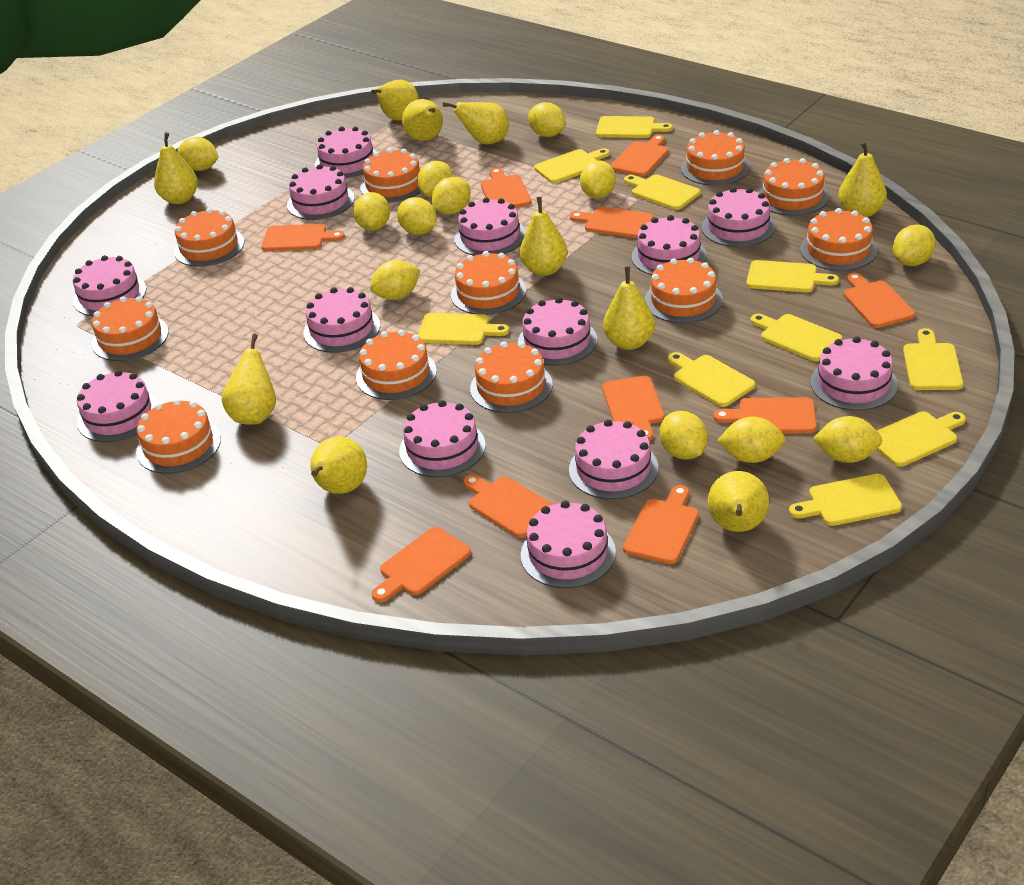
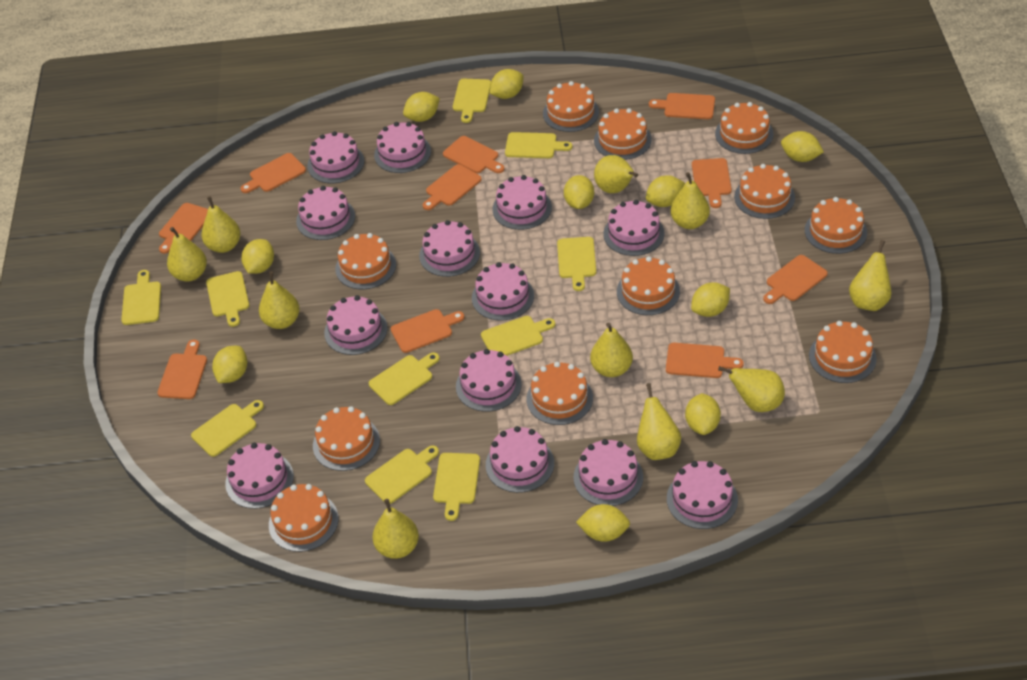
yellow lemon: [177,137,219,171] [353,192,390,231] [370,260,420,300] [397,197,437,235] [417,161,453,198] [432,177,471,214] [528,102,565,137] [580,160,616,199] [660,411,708,460] [717,417,785,463] [813,416,883,463] [893,225,936,266] = 12 -> [212,346,247,383] [241,239,274,274] [403,92,440,122] [490,69,524,99] [564,175,594,209] [576,504,630,542] [646,175,685,207] [685,393,721,435] [691,282,730,317] [781,131,824,162] = 10

